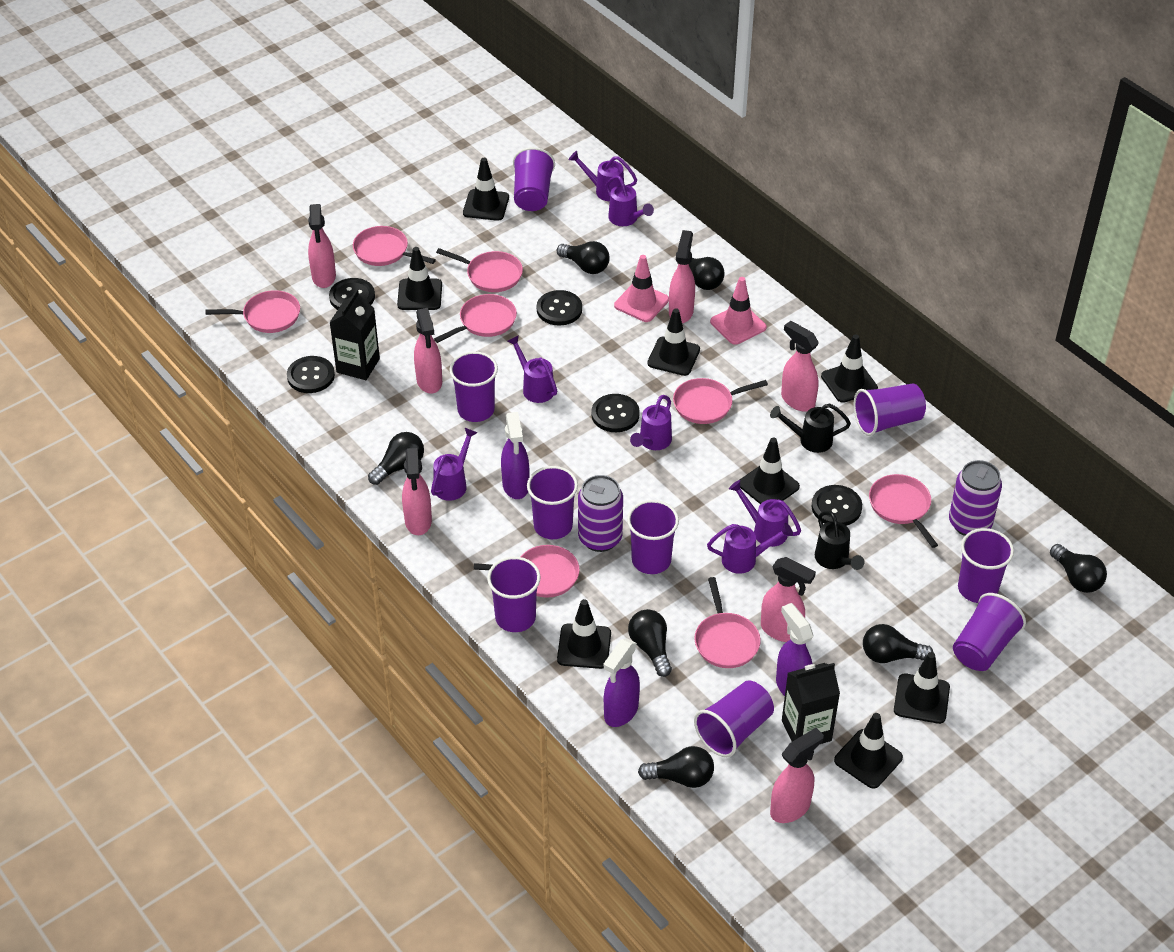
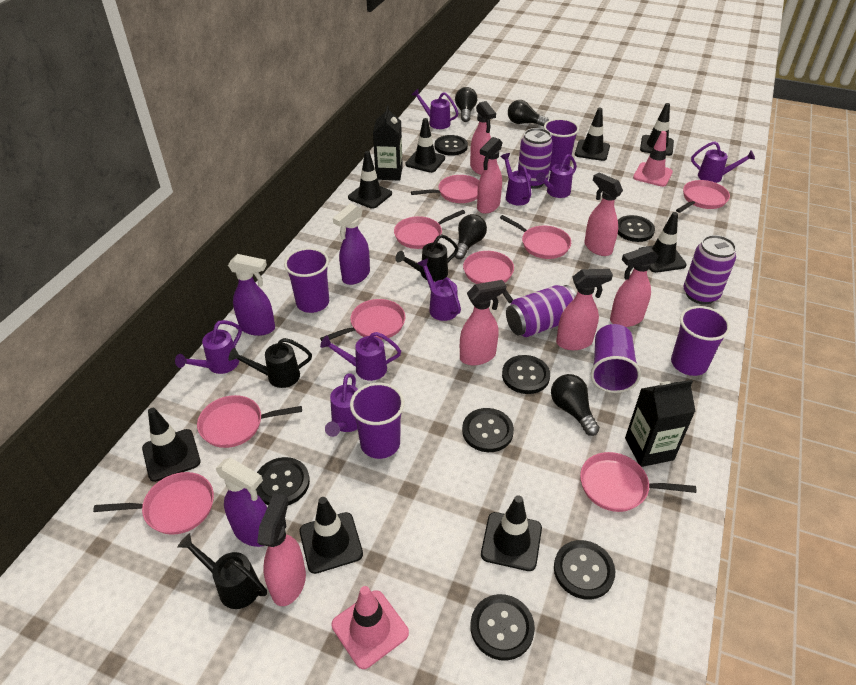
black button: [287,356,335,393] [329,278,375,310] [537,290,582,326] [591,394,640,432] [812,485,862,526] = 5 -> [255,457,310,505] [435,135,468,156] [462,408,514,452] [470,594,535,660] [502,355,550,394] [554,540,615,600] [618,215,655,242] = 7
black light bulb: [368,432,424,485] [557,241,610,274] [628,609,672,677] [638,746,714,788] [677,257,725,290] [863,624,934,663] [1050,544,1107,593] = 7 -> [455,87,477,122] [455,214,487,259] [508,100,549,127] [551,374,600,436] = 4
black watering can: [770,404,851,453] [815,511,864,570] = 2 -> [177,533,267,609] [228,338,312,388] [396,234,458,282] = 3
pink pan: [205,290,300,333] [353,226,436,266] [434,294,517,343] [436,248,523,292] [474,545,580,598] [673,378,768,424] [694,577,761,668] [869,474,938,548] = 8 -> [93,472,214,535] [197,395,302,448] [320,299,406,341] [394,210,465,249] [411,175,479,203] [463,251,514,303] [500,215,571,259] [580,452,696,512] [676,180,730,213] = 9
purple can: [578,475,623,552] [949,460,1002,536] = 2 -> [506,285,577,337] [518,128,553,189] [684,235,736,304] = 3
purple cup: [449,351,498,422] [487,557,540,632] [513,147,555,211] [527,466,578,539] [627,500,679,574] [694,680,774,757] [854,383,926,436] [953,593,1026,671] [958,528,1014,603] = 9 -> [284,248,329,313] [350,383,404,459] [544,118,579,171] [591,324,641,393] [671,306,730,376] = 5
purple watering can: [431,428,478,501] [507,335,557,403] [569,151,637,201] [605,176,654,226] [630,395,672,450] [707,523,793,574] [729,480,801,547] = 7 -> [175,320,242,374] [320,332,401,381] [325,373,358,437] [412,89,459,129] [417,259,461,321] [500,153,531,205] [536,154,577,198] [691,141,755,183] = 8

